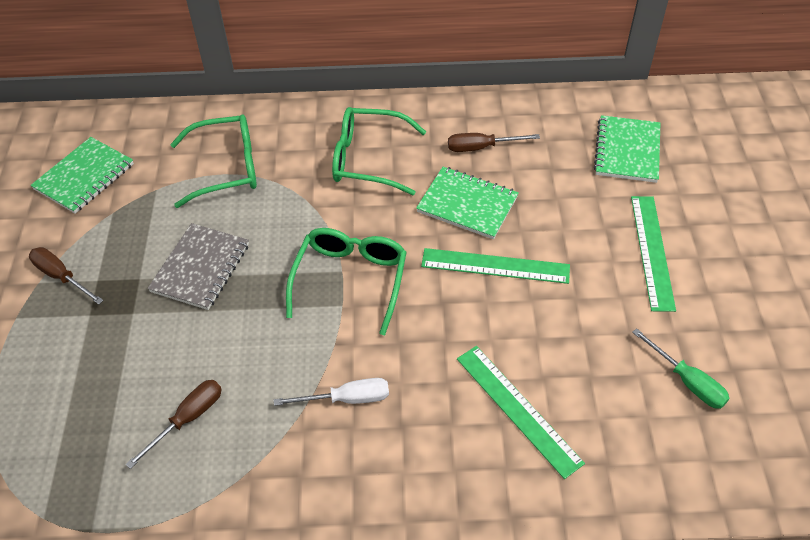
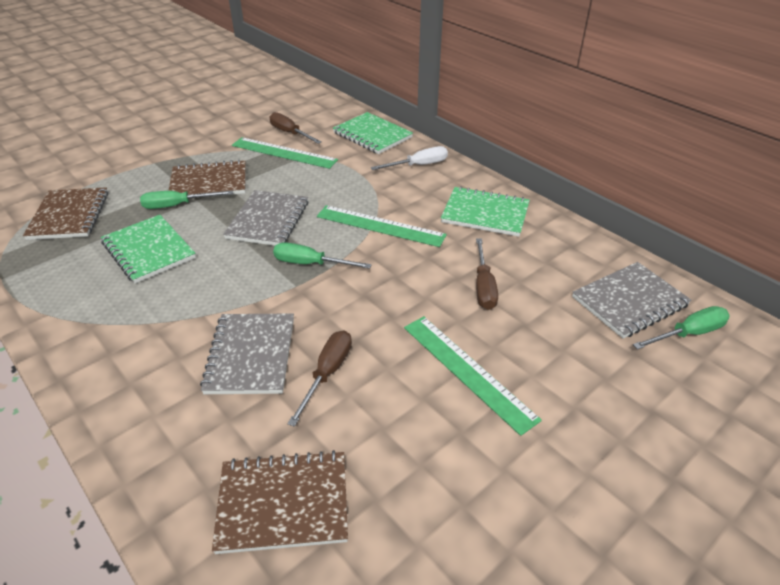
brown notebook: none = 0 -> [23,187,108,240] [168,160,246,198] [212,450,348,554] = 3
green glasses: [171,115,257,208] [286,228,407,335] [332,107,426,195] = 3 -> none = 0
green screwdriver: [632,328,730,409] = 1 -> [140,190,233,209] [273,242,372,269] [633,306,730,350] = 3
grey notebook: [148,223,249,310] = 1 -> [200,313,294,394] [223,190,308,246] [572,262,691,339] = 3

